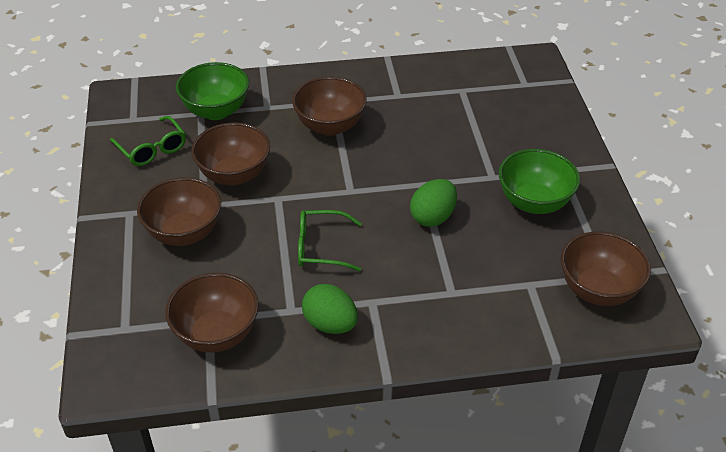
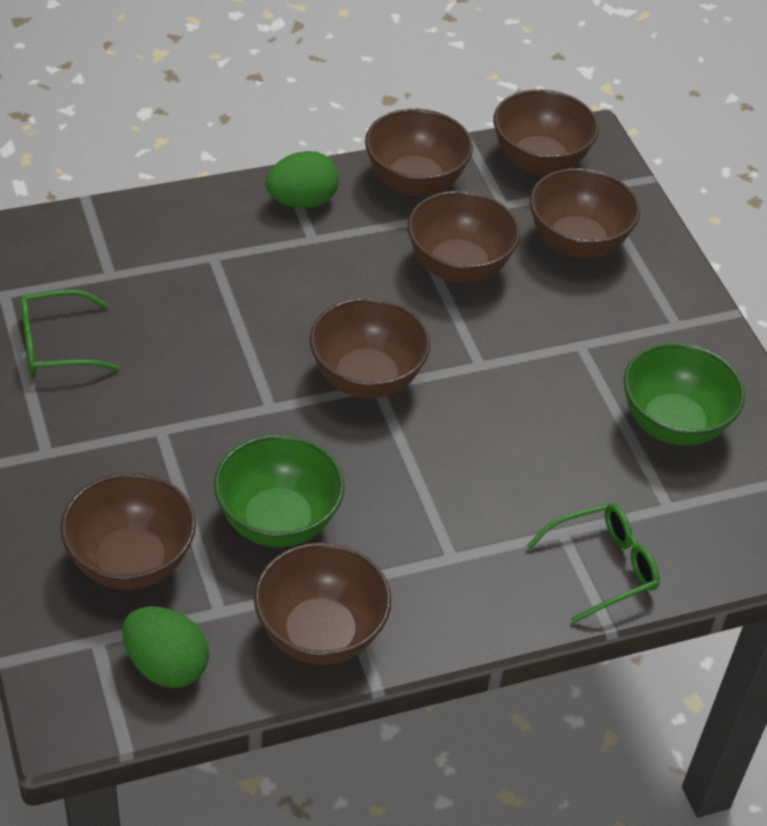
brown bowl: [137,177,221,246] [165,273,259,352] [191,123,270,185] [292,77,367,136] [561,231,651,306] = 5 -> [60,473,196,590] [254,542,391,665] [310,298,430,398] [365,109,473,196] [407,191,520,283] [493,89,599,175] [530,168,640,258] = 7

